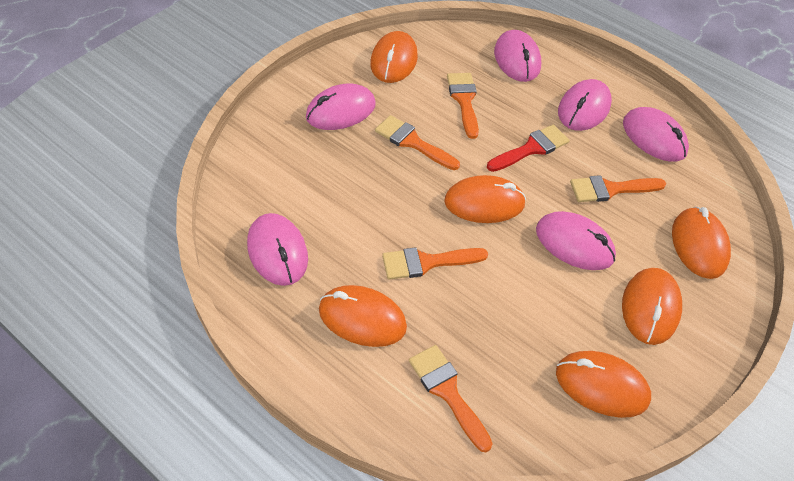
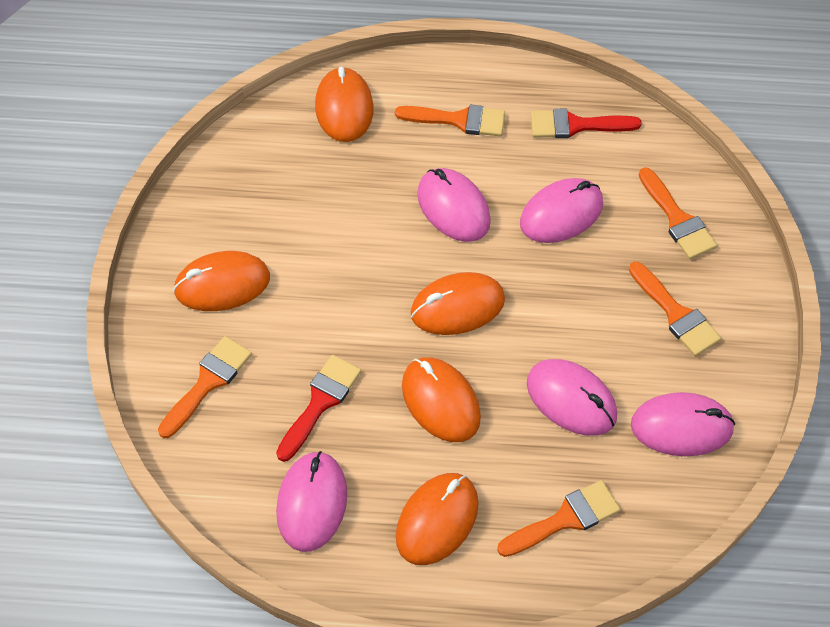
orange mouse: [319,285,407,347] [370,31,418,83] [444,175,526,223] [556,351,651,418] [622,268,682,345] [672,207,731,279] = 6 -> [173,251,270,311] [315,66,373,142] [396,473,479,565] [402,357,481,442] [411,272,505,335] = 5
pink mouse: [247,213,308,286] [306,84,376,130] [494,30,541,82] [536,211,616,270] [558,79,612,131] [623,107,689,162] = 6 -> [276,451,347,552] [417,168,491,242] [520,178,603,243] [527,359,617,436] [631,392,735,456] = 5
red brush: [487,125,569,172] = 1 -> [276,355,361,462] [531,109,642,138] = 2

